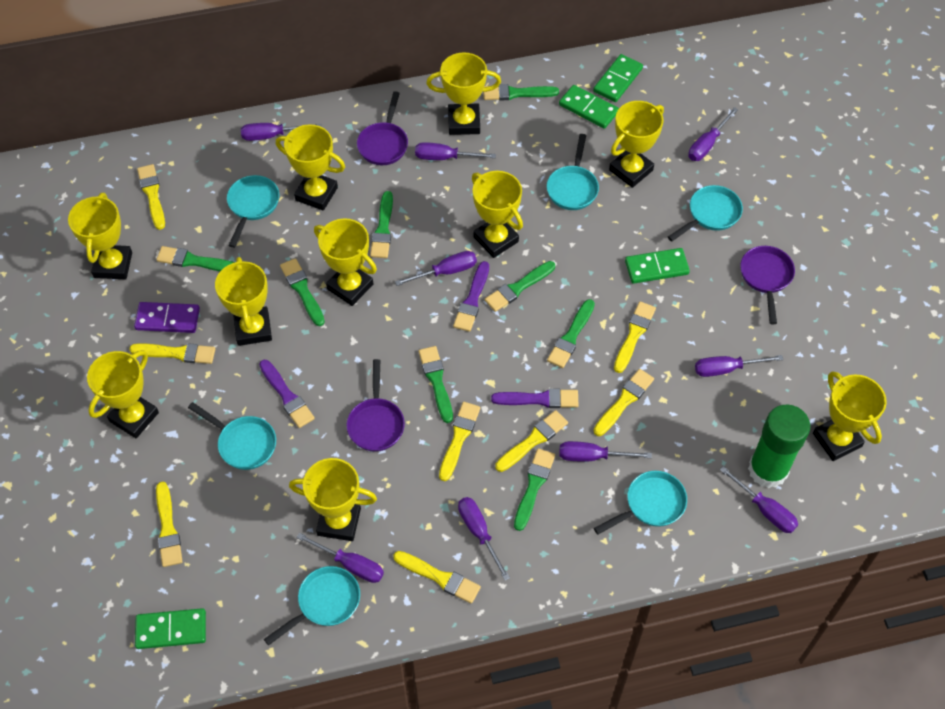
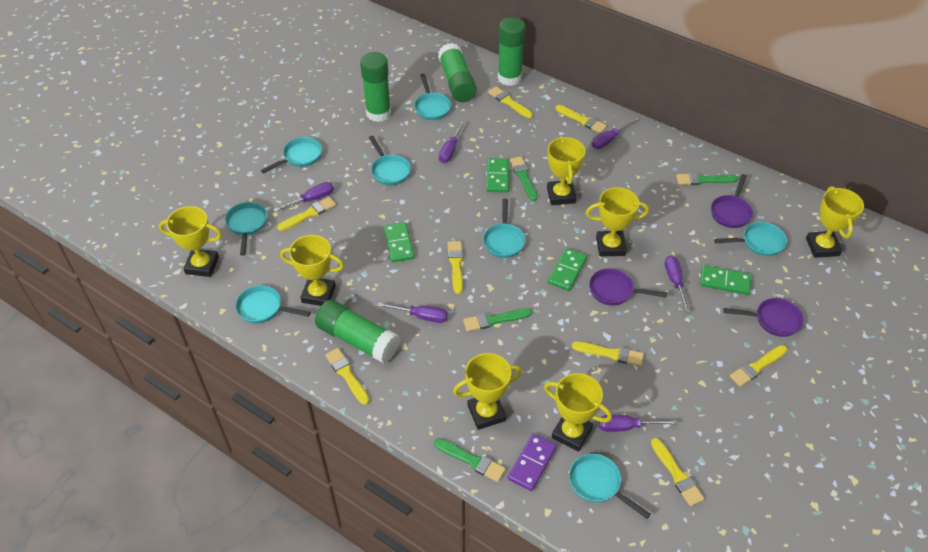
green brush: [156,246,234,271] [280,258,325,326] [370,191,393,258] [419,346,453,423] [483,84,559,100] [485,261,555,312] [514,448,555,531] [547,299,595,368] = 8 -> [434,438,506,482] [463,308,532,332] [510,156,537,201] [676,173,738,185] = 4
green glue stick: [748,405,811,488] = 1 -> [315,299,400,363] [360,52,391,122] [438,43,477,102] [498,17,526,86] = 4
purple brush: [259,360,315,428] [453,261,489,332] [491,388,578,408] = 3 -> none = 0
purple screwdriver: [241,123,321,141] [297,533,384,583] [395,251,477,286] [415,142,496,160] [458,497,510,580] [559,441,652,462] [688,107,738,161] [695,355,784,377] [720,466,798,533] = 9 -> [273,182,334,212] [377,303,448,323] [439,121,465,163] [592,118,637,149] [598,415,677,432] [665,256,690,313] = 6
turquoise pan: [188,402,276,470] [227,175,279,248] [264,566,360,645] [547,134,599,210] [594,471,687,535] [668,185,743,241] = 6 -> [225,202,267,256] [235,285,310,323] [261,137,322,174] [369,136,411,185] [414,74,451,120] [483,199,525,258] [569,454,650,519] [714,222,787,256] = 8
yellow trophy: [68,193,132,279] [87,350,159,438] [215,257,272,346] [276,124,345,211] [289,458,377,541] [314,218,377,306] [426,52,501,135] [472,171,523,258] [609,101,664,188] [813,371,887,461] = 10 -> [159,206,222,277] [280,235,344,306] [453,353,522,430] [544,373,612,452] [547,136,586,205] [586,187,649,257] [806,186,864,258] = 7

